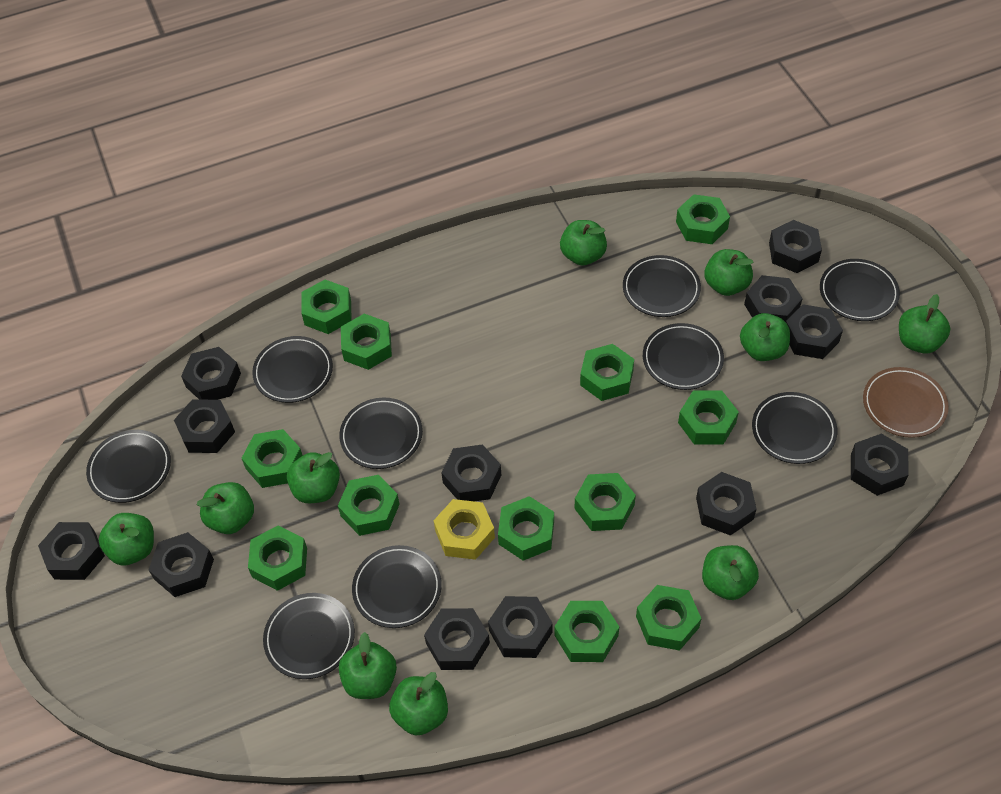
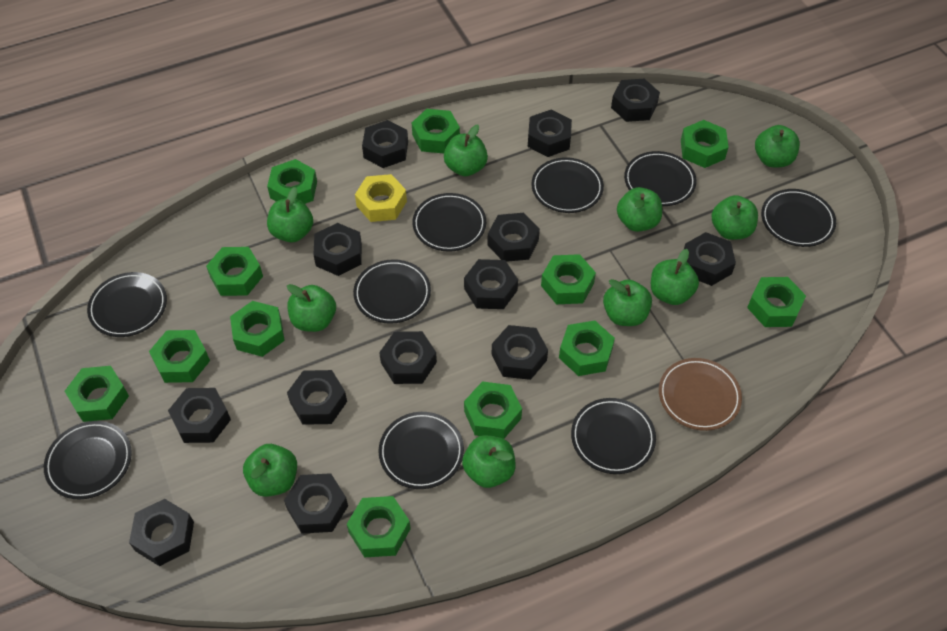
black nut: [38,522,105,580] [149,532,214,597] [174,399,235,453] [181,347,241,400] [424,608,490,670] [441,444,501,501] [488,596,553,658] [696,472,757,536] [744,275,803,322] [769,220,822,273] [786,304,843,359] [851,433,909,496] = 12 -> [129,499,194,566] [168,388,231,443] [284,473,348,533] [287,370,347,425] [314,223,362,276] [362,120,408,168] [379,331,437,384] [464,259,518,309] [487,213,540,262] [492,325,548,380] [528,110,572,157] [611,79,660,122] [684,232,736,286] = 13

